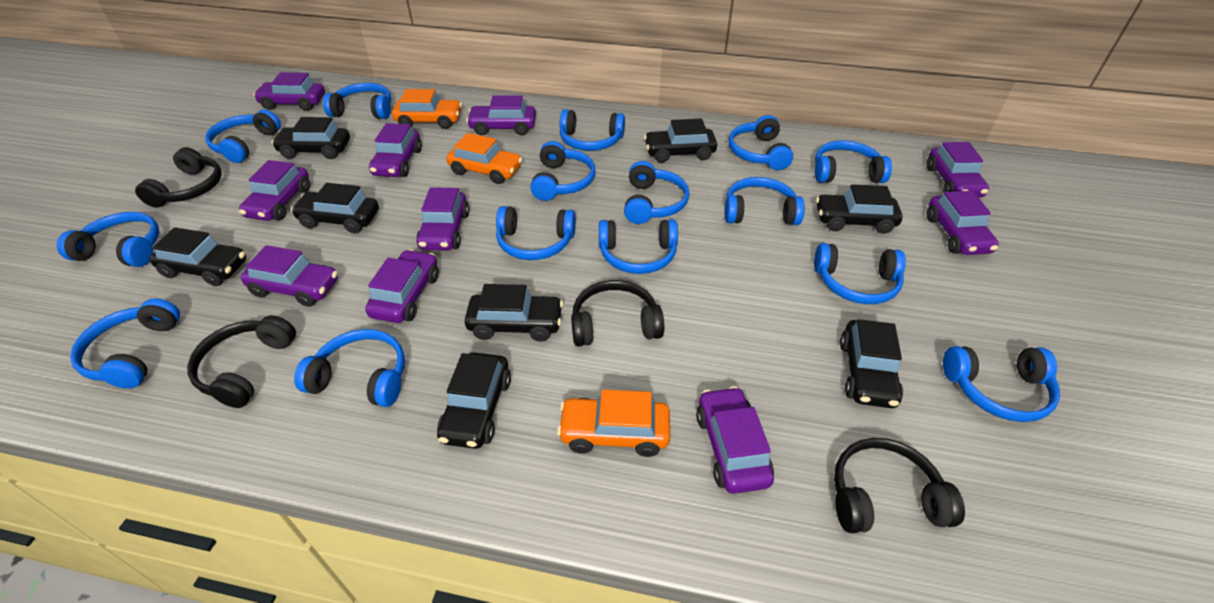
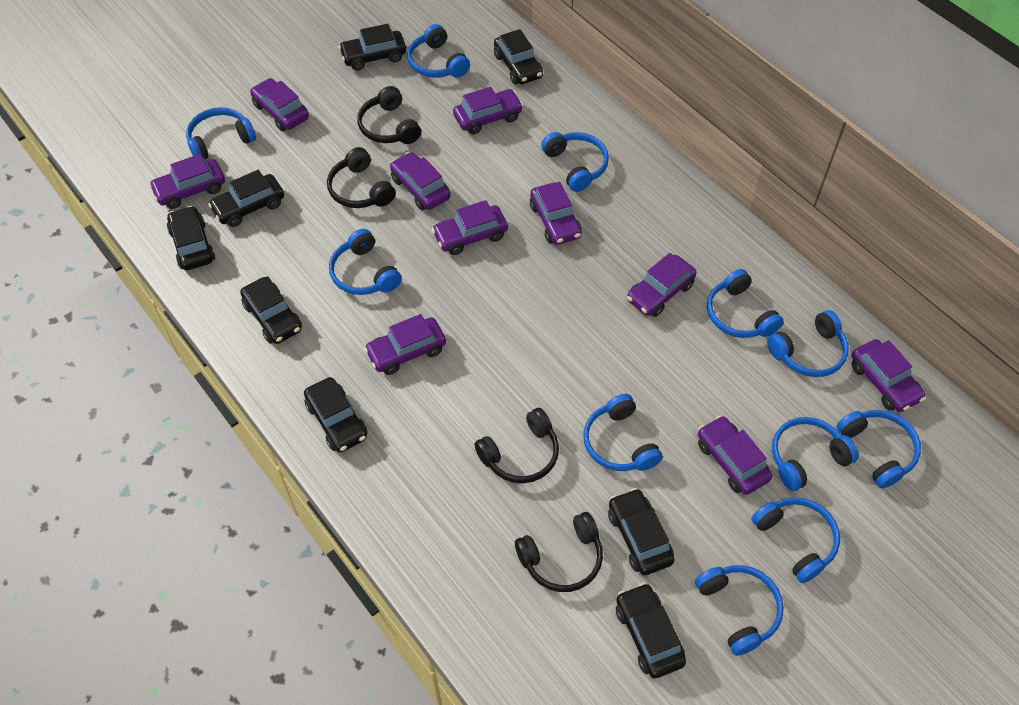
blue headphones: [57,212,159,267] [70,298,180,388] [205,110,281,163] [294,329,405,407] [323,83,391,119] [496,206,576,260] [530,141,596,201] [560,109,625,151] [599,220,678,274] [624,161,690,224] [725,177,805,225] [729,115,793,170] [814,243,906,304] [815,140,892,183] [943,346,1060,422] = 15 -> [186,107,256,159] [329,229,402,295] [407,24,470,78] [541,132,609,192] [583,394,663,471] [695,565,784,656] [707,269,784,338] [752,497,840,583] [767,310,849,377] [772,417,859,491] [837,410,921,488] = 11
orange car: [392,89,462,129] [446,133,522,184] [557,390,670,457] = 3 -> none = 0

